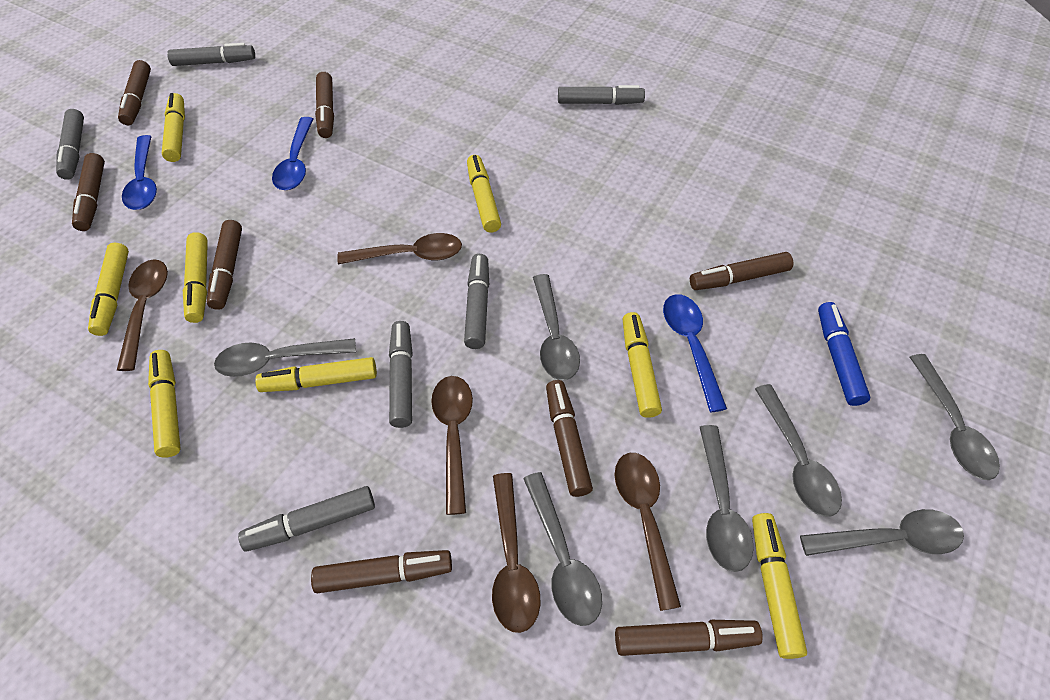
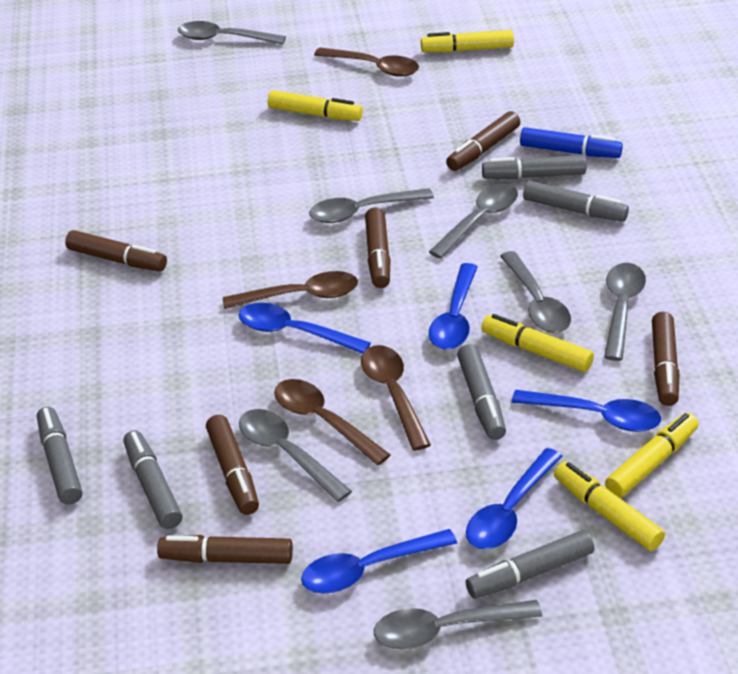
blue spoon: [122,135,157,210] [272,117,313,190] [663,294,727,413] = 3 -> [239,303,371,354] [301,529,457,593] [429,263,478,350] [466,448,562,549] [511,390,661,432] = 5
brown marker: [72,153,105,231] [118,60,151,125] [207,220,242,310] [311,550,452,593] [315,72,334,138] [546,380,593,497] [615,620,763,656] [690,252,793,290] = 8 -> [65,230,167,271] [157,535,293,564] [206,415,259,515] [365,207,391,288] [446,111,520,171] [652,312,680,406] = 6
brown spoon: [117,259,168,371] [337,233,462,264] [431,376,473,515] [492,473,540,633] [615,453,681,611] = 5 -> [223,271,358,309] [274,379,391,465] [314,47,419,77] [361,345,431,451] = 4
yellow marker: [88,243,129,336] [148,350,181,458] [162,93,185,162] [183,232,208,323] [255,357,377,392] [467,155,501,233] [623,312,662,418] [752,513,807,659] = 8 -> [268,90,363,121] [421,30,514,53] [481,314,594,372] [554,461,665,551] [605,413,699,498] = 5

